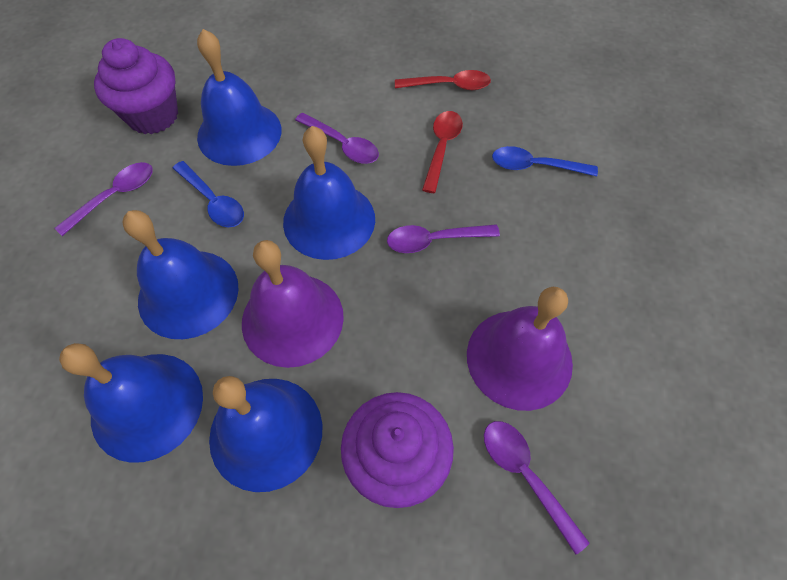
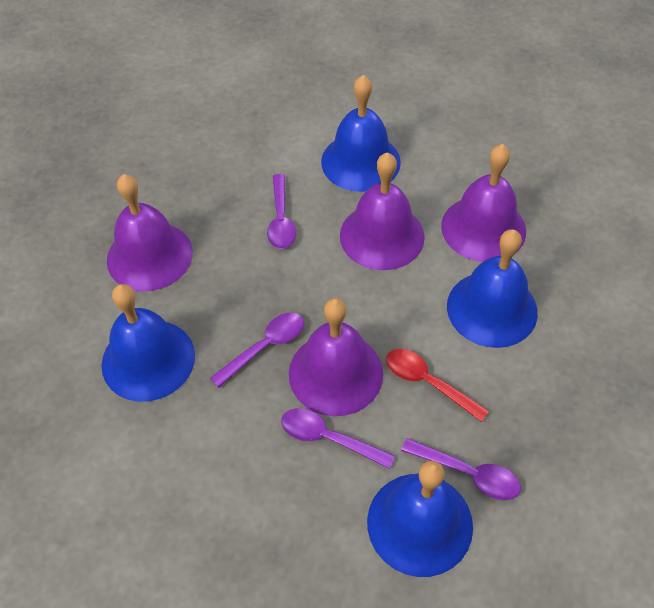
blue bell: [59,343,203,463] [122,210,238,339] [197,29,281,166] [209,376,322,492] [283,126,375,260] = 5 -> [101,284,195,402] [321,75,401,192] [367,461,473,577] [447,229,538,348] = 4
blue spoon: [173,161,244,227] [492,146,598,176] = 2 -> none = 0
purple bell: [242,240,344,368] [467,287,573,411] = 2 -> [107,174,193,291] [289,298,383,416] [340,152,425,270] [441,144,526,262] = 4
purple cupcake: [94,38,178,134] [341,392,454,508] = 2 -> none = 0
red spoon: [395,70,491,90] [422,111,463,193] = 2 -> [386,349,489,422] = 1

